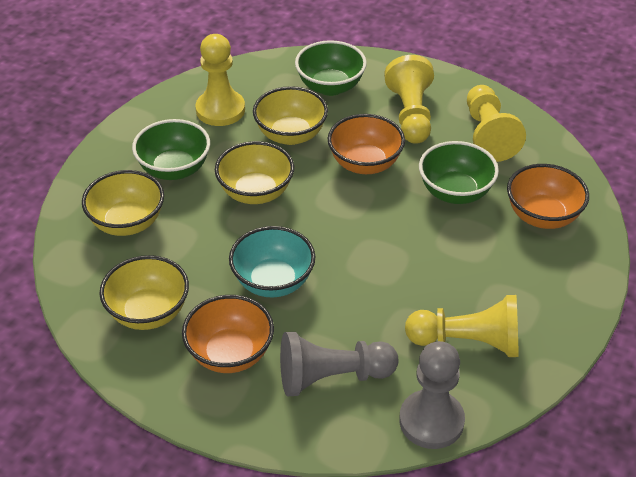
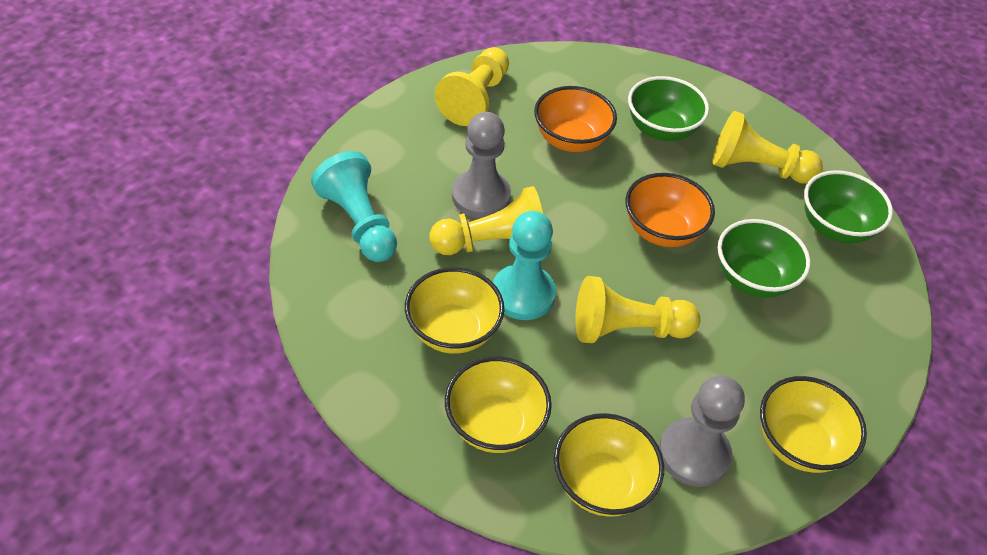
orange bowl: [182,295,274,373] [328,114,405,174] [507,164,589,229] = 3 -> [534,86,617,152] [625,173,715,247] = 2
turquoise bowl: [229,226,315,297] = 1 -> none = 0
turquoise pawn: none = 0 -> [311,151,397,262] [493,211,556,320] = 2

